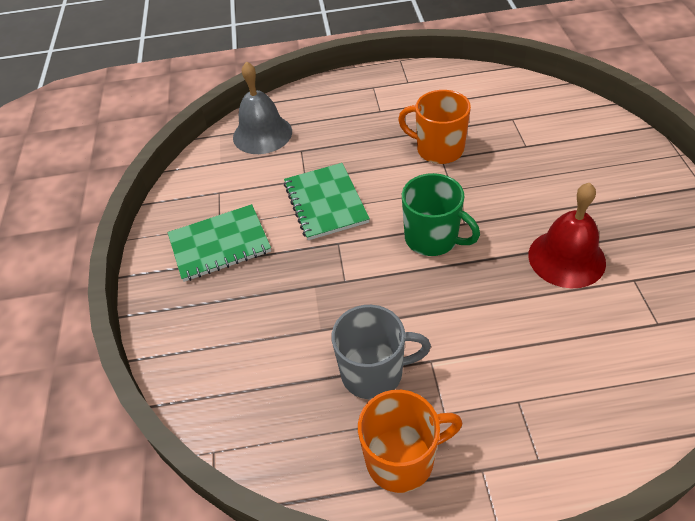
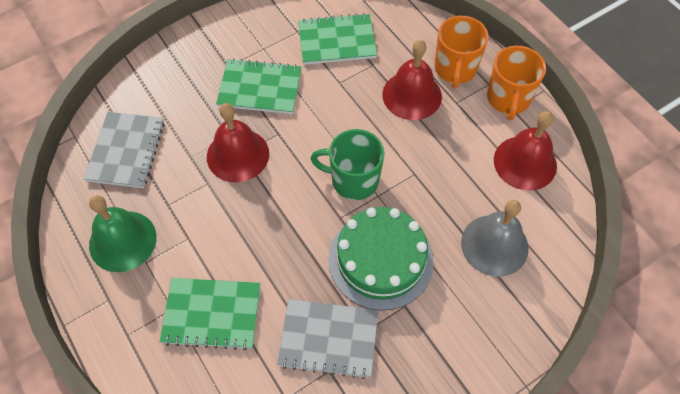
green bell: none = 0 -> [89,195,156,272] = 1
green cake: none = 0 -> [329,207,434,311] = 1
green notebook: [168,204,271,282] [284,163,370,240] = 2 -> [160,278,260,350] [216,58,301,114] [298,13,377,65] = 3
grey mug: [331,305,431,399] = 1 -> none = 0
grey notebook: none = 0 -> [84,112,165,188] [277,299,379,379] = 2
red bell: [528,183,606,288] = 1 -> [207,103,269,182] [382,40,442,120] [494,111,557,190] = 3

